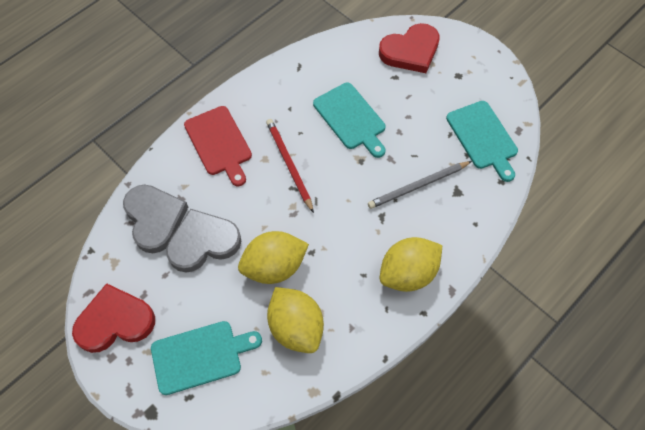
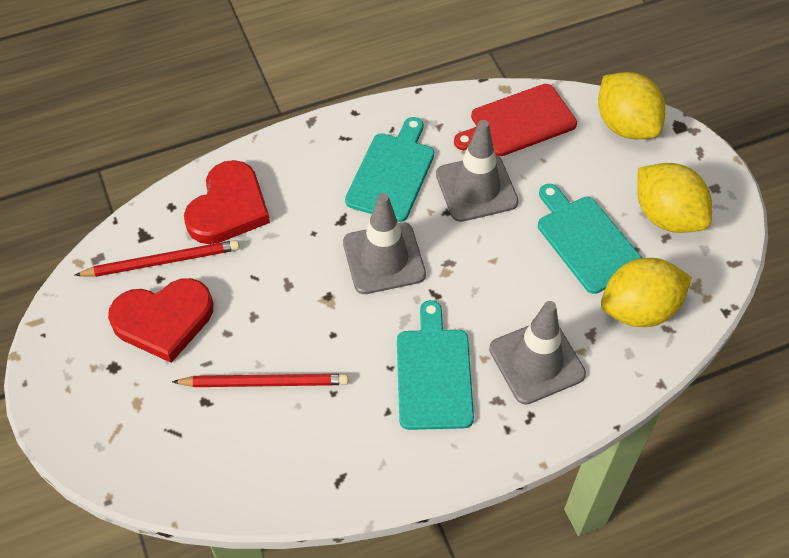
grey heart: [123,185,188,253] [166,209,241,272] = 2 -> none = 0
grey pencil: [368,161,472,209] = 1 -> none = 0
grey traffic cone: none = 0 -> [343,193,426,294] [436,120,519,222] [489,301,586,405] = 3
red pencil: [266,119,314,213] = 1 -> [74,240,240,277] [172,374,348,387] = 2

